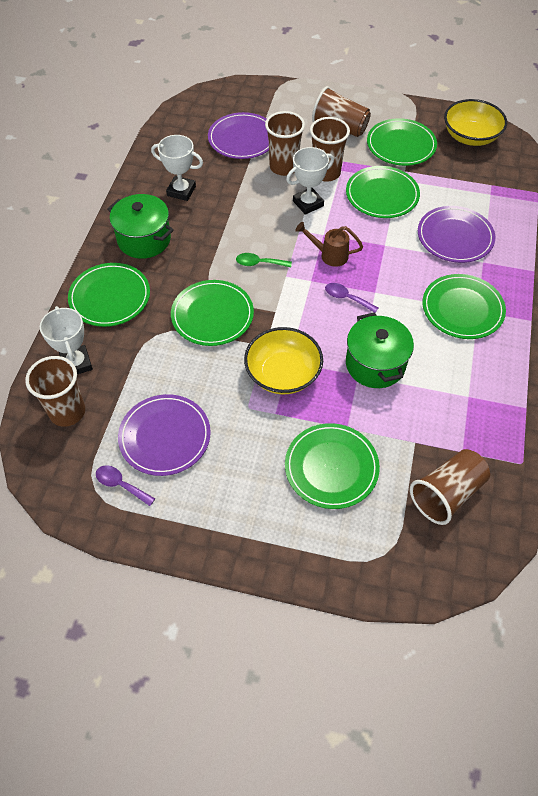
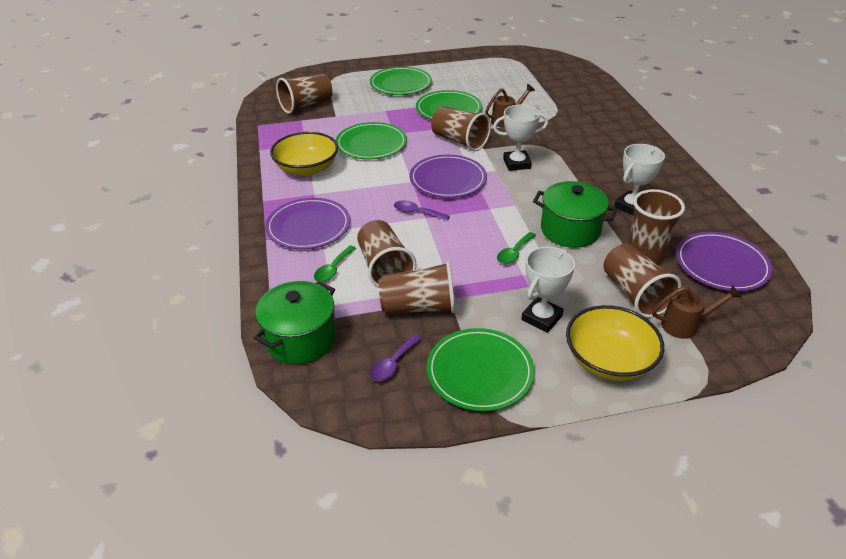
brown cup: [25,356,85,427] [265,111,305,176] [310,117,350,182] [312,86,371,137] [410,449,490,525] = 5 -> [276,74,333,114] [357,220,416,288] [379,261,455,314] [431,106,491,151] [603,243,682,318] [628,189,685,265] = 6
brown watering can: [296,222,363,267] = 1 -> [485,84,535,128] [652,285,741,339] = 2
green plate: [68,263,150,327] [171,280,254,346] [285,423,380,509] [346,166,420,218] [367,118,437,166] [422,274,506,339] = 6 -> [336,122,407,159] [370,67,432,95] [416,90,482,120] [427,328,535,411] = 4
green spoon: [236,253,292,267] = 1 -> [314,246,356,282] [497,232,536,264] = 2

